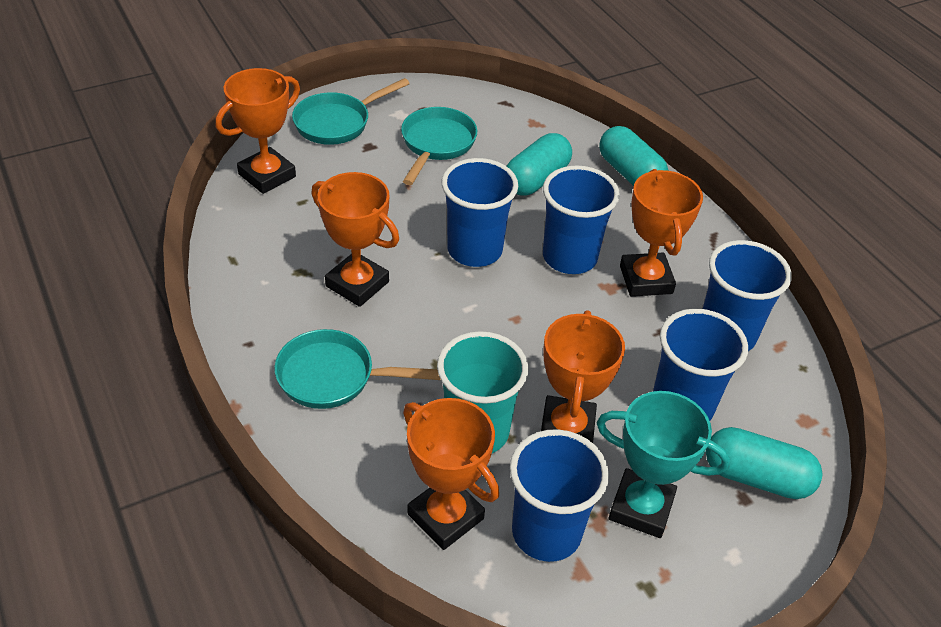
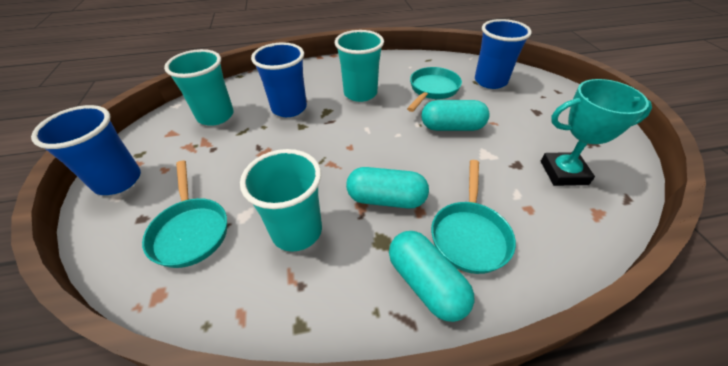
blue cup: [442,158,518,267] [510,429,609,562] [543,166,620,274] [653,309,748,421] [703,240,792,351] = 5 -> [31,105,141,195] [251,42,307,117] [475,19,532,89] = 3
orange trophy: [216,68,300,194] [311,172,399,307] [403,398,499,550] [541,310,625,443] [620,169,703,297] = 5 -> none = 0
turquoise cup: [437,331,528,453] = 1 -> [164,49,234,126] [240,149,322,252] [335,30,384,102] = 3

